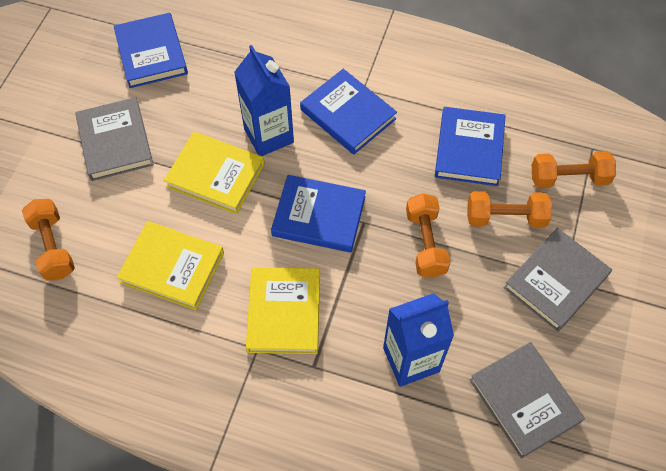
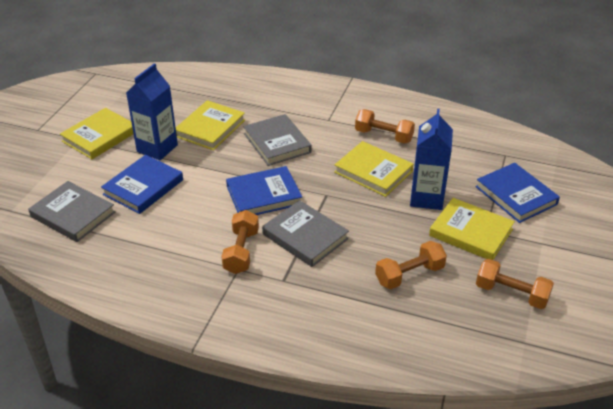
blue book: [114,13,188,88] [271,175,366,253] [300,69,397,155] [435,107,506,186] = 4 -> [101,155,183,214] [226,166,302,215] [476,163,560,223] = 3
yellow book: [117,221,224,310] [164,132,265,214] [246,267,320,354] = 3 -> [60,108,134,159] [176,100,245,150] [334,141,413,197] [429,198,515,260] = 4

